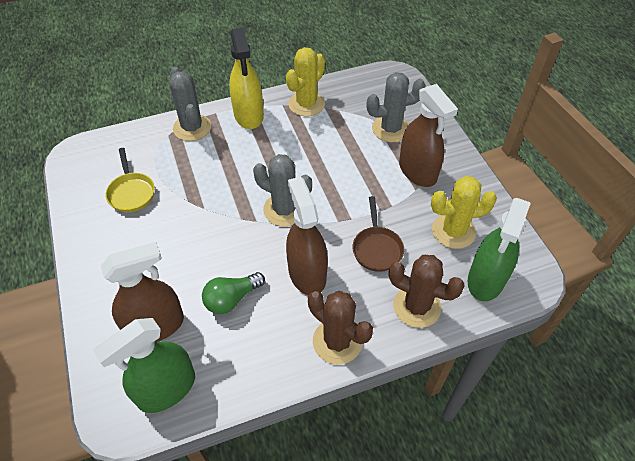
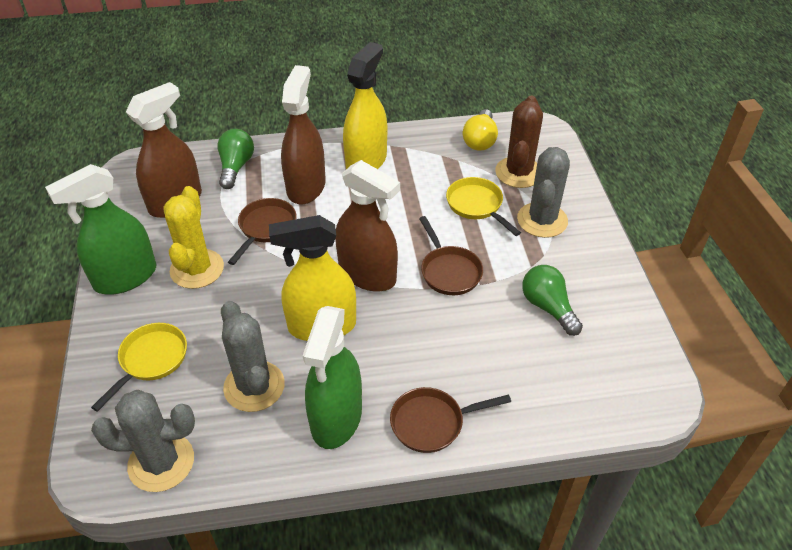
brown cactus: [308,291,373,365] [389,255,465,328] = 2 -> [495,95,543,188] = 1
brown pan: [352,196,404,272] = 1 -> [228,198,297,265] [390,387,511,453] [419,216,483,295] = 3
green light bulb: [202,272,265,314] = 1 -> [217,129,254,189] [522,265,583,336] = 2
yellow cactus: [286,47,325,116] [431,176,497,249] = 2 -> [163,186,224,289] = 1
yellow light bulb: none = 0 -> [463,109,498,151] = 1
yellow pan: [106,148,155,212] = 1 -> [91,323,187,412] [446,177,521,236] = 2
yellow spray bottle: [229,28,264,129] = 1 -> [269,215,356,341] [343,42,387,169] = 2

